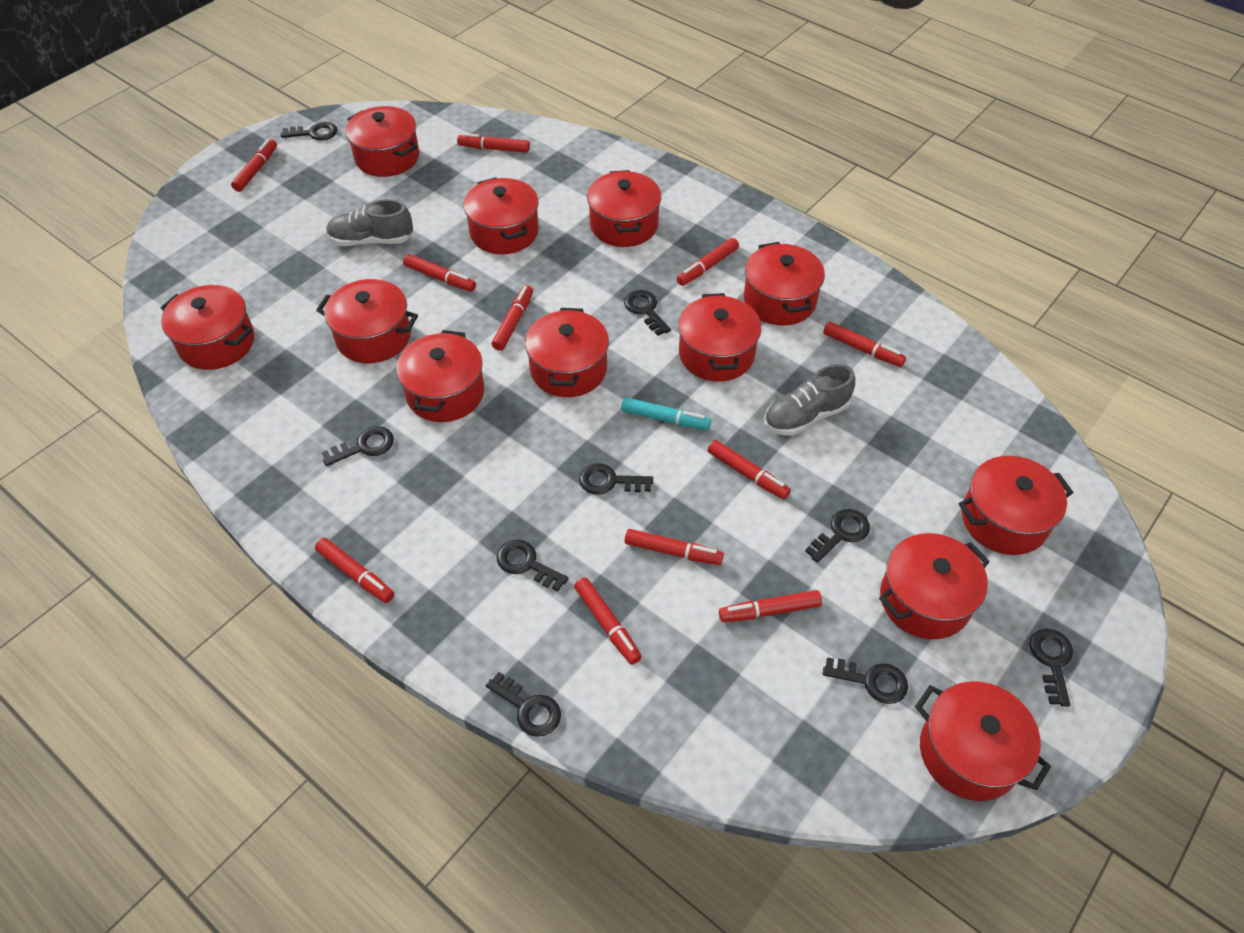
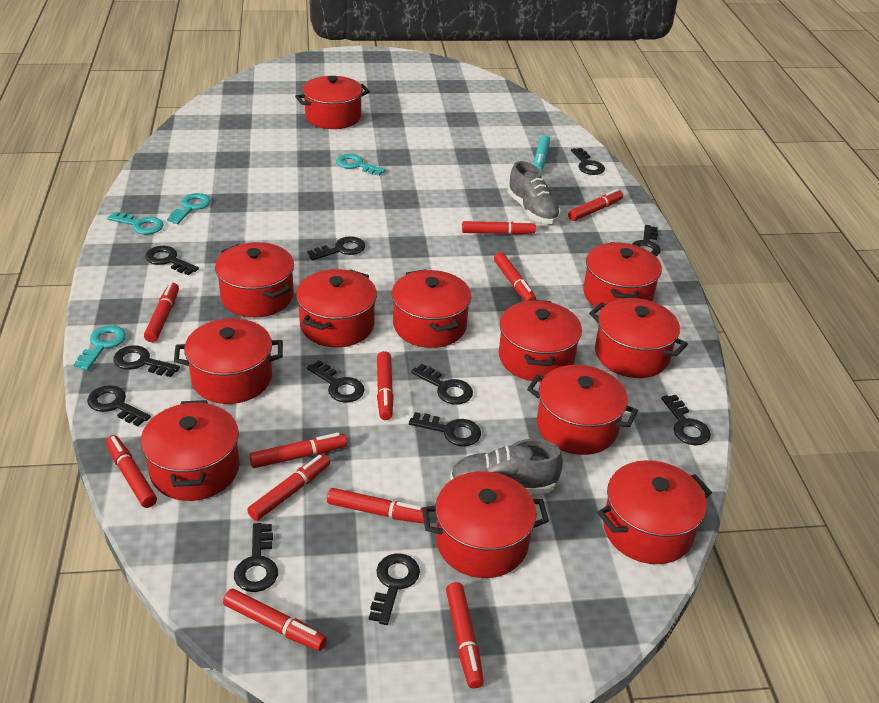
black key: [281,122,338,141] [322,426,394,466] [486,672,561,737] [497,540,569,591] [579,463,653,495] [624,290,671,336] [805,509,870,563] [822,657,908,704] [1030,629,1073,707] = 9 -> [87,385,151,426] [113,345,180,377] [145,246,199,275] [234,523,278,592] [307,360,364,402] [308,236,365,260] [369,553,420,625] [409,412,481,446] [411,364,473,405] [571,148,605,175] [633,225,661,256] [661,395,711,446] = 12
turquoise key: none = 0 -> [74,325,126,370] [107,211,163,234] [167,193,211,224] [336,154,386,176] = 4

